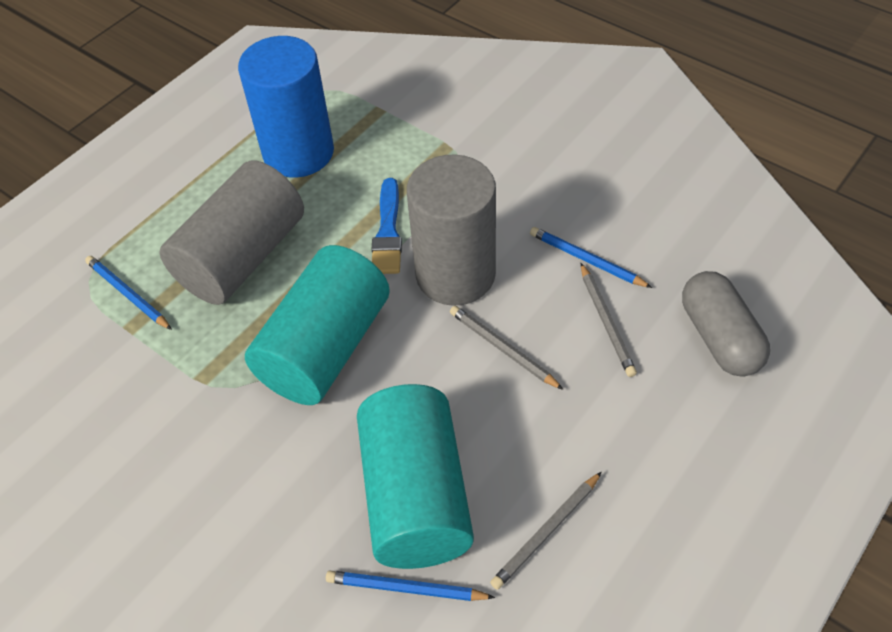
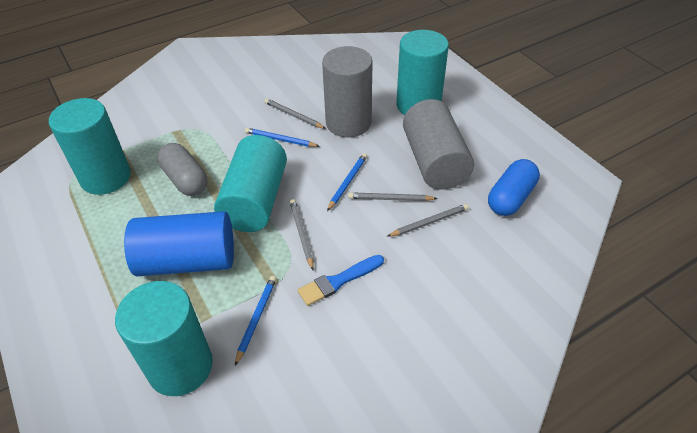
blue capsule: none = 0 -> [488,159,540,216] = 1
grey pencil: [450,306,563,390] [490,472,602,590] [581,263,637,377] = 3 -> [265,99,326,129] [290,199,314,270] [348,193,438,201] [387,204,469,237] = 4
turquoise cylinder: [245,245,390,405] [357,384,474,569] = 2 -> [49,98,131,195] [115,281,213,396] [214,135,287,232] [396,30,449,115] = 4

